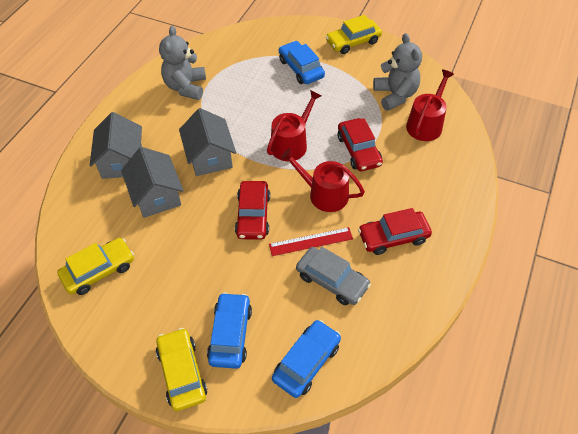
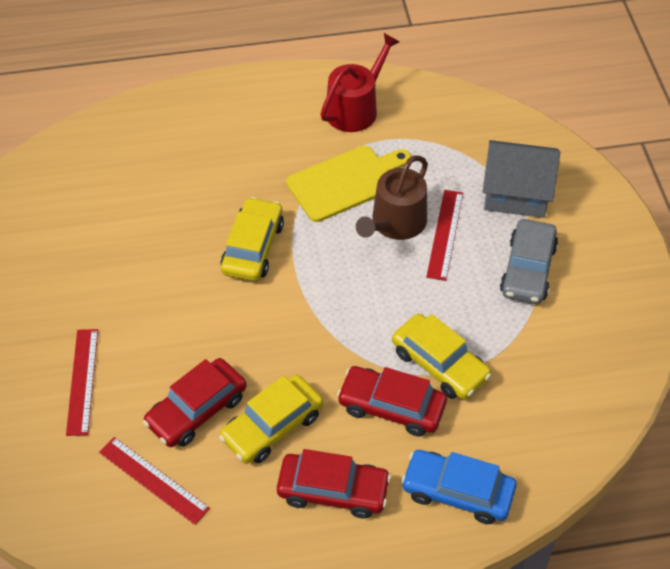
blue car: [207,292,252,369] [272,320,341,398] [279,41,325,84] = 3 -> [401,450,517,524] = 1
brown watering can: none = 0 -> [356,155,428,240] = 1
grey house: [90,112,142,179] [121,147,184,218] [179,108,236,176] = 3 -> [483,140,560,218] = 1
grey teddy bear: [159,26,206,100] [373,33,422,111] = 2 -> none = 0
red ruler: [269,227,353,256] = 1 -> [66,329,98,436] [99,437,210,525] [426,190,463,281] = 3
red watering can: [267,90,321,161] [280,148,365,212] [406,69,454,141] = 3 -> [320,33,399,132] = 1
yellow cutting board: none = 0 -> [286,146,411,222] = 1

